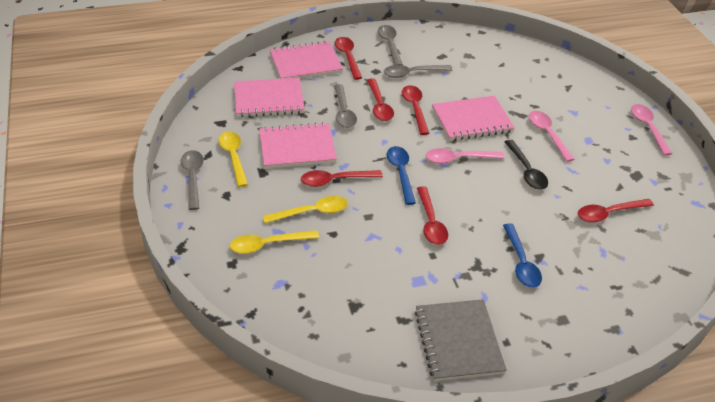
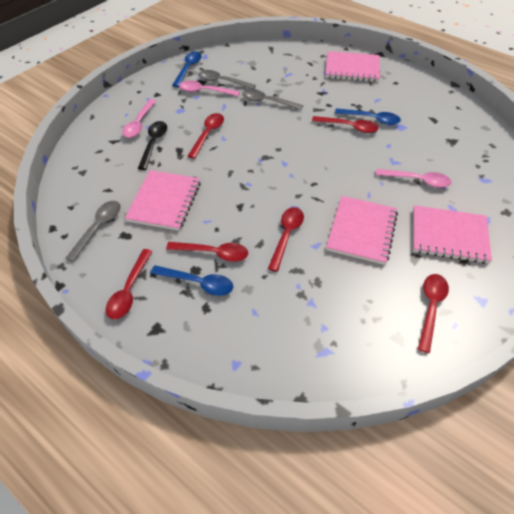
blue spoon: [387,146,416,205] [503,224,542,288] = 2 -> [150,265,233,296] [172,52,202,87] [335,108,401,125] = 3
grey notebook: [415,299,507,381] = 1 -> none = 0
grey spoon: [180,150,204,210] [334,84,357,128] [378,25,403,65] [384,65,453,78] = 4 -> [65,201,121,262] [198,70,256,89] [242,89,303,110] = 3
yellow spoon: [218,131,248,187] [230,230,319,254] [263,196,348,223] = 3 -> none = 0

